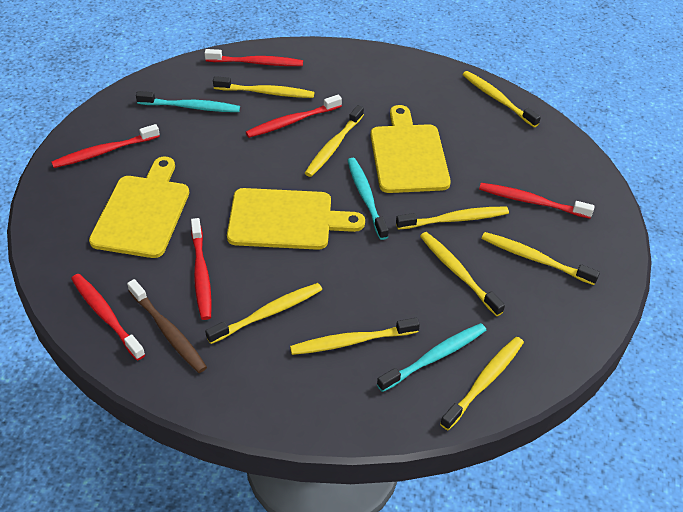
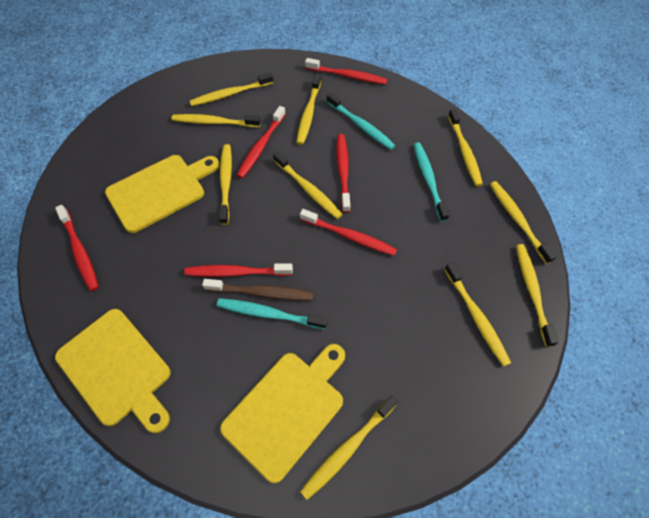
yellow toothbrush: [205,283,322,344] [213,76,314,98] [290,318,420,355] [305,105,364,177] [396,206,509,230] [420,232,505,316] [440,337,524,430] [463,71,541,127] [482,232,600,285] = 9 -> [172,114,261,127] [190,73,273,106] [219,144,232,225] [273,151,343,219] [297,74,321,145] [300,396,398,500] [444,262,511,367] [448,108,483,186] [490,181,557,264] [516,244,559,347] = 10

